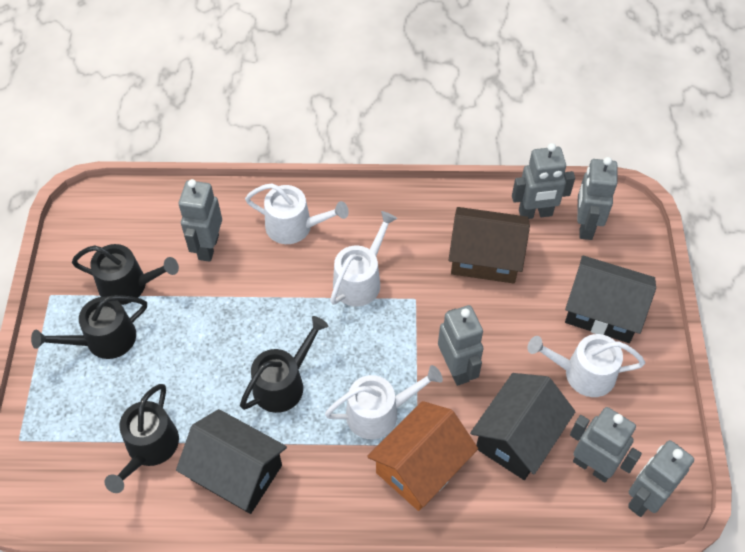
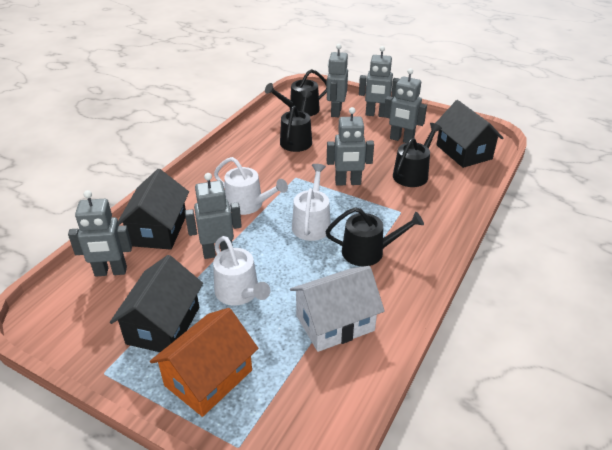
brown house: [449,207,530,284] = 1 -> none = 0
white house: none = 0 -> [290,266,385,352] = 1
white watering can: [245,183,349,244] [325,365,443,439] [330,211,397,306] [528,334,645,397] = 4 -> [213,236,270,305] [214,157,288,215] [292,164,331,241] = 3

